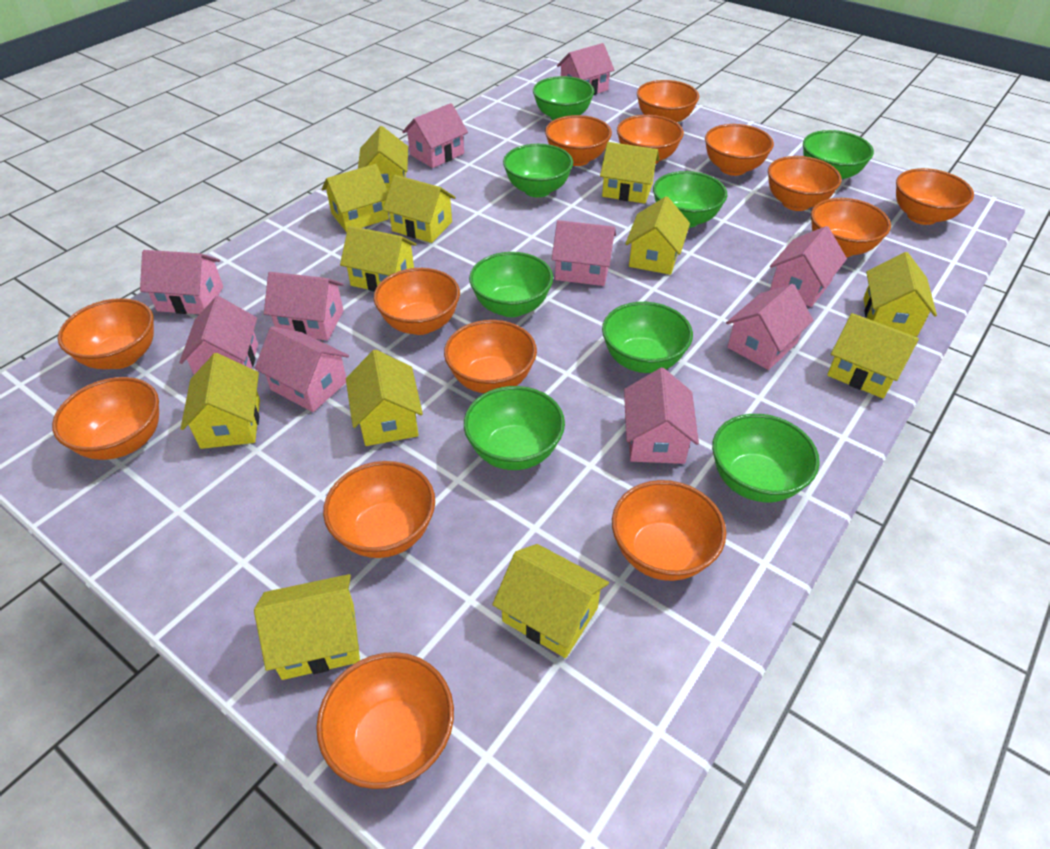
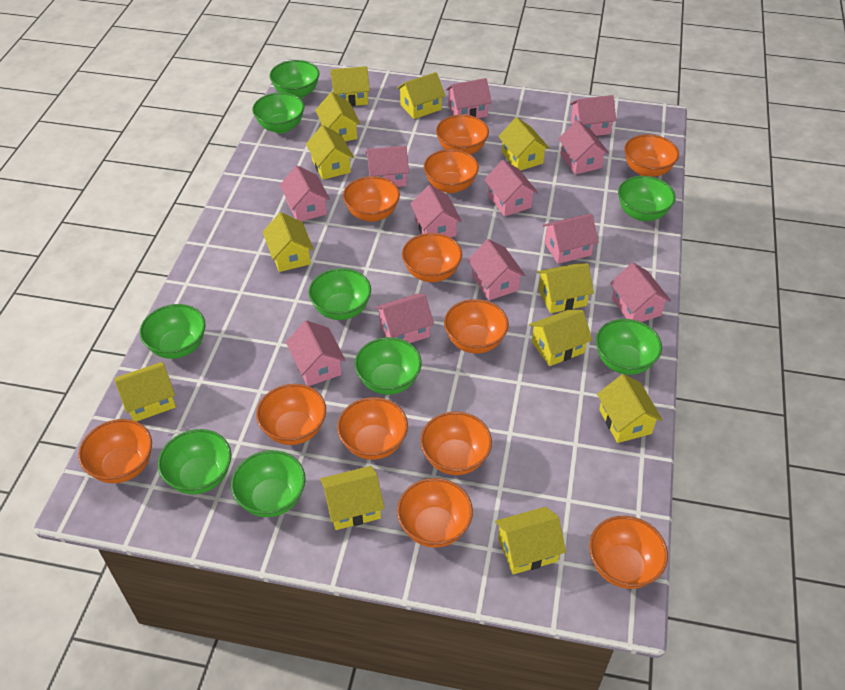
green bowl: [464,386,565,470] [469,252,553,317] [503,144,573,198] [533,76,594,120] [602,302,693,373] [653,171,727,228] [712,414,820,502] [803,130,874,179] = 8 -> [140,304,206,359] [158,429,231,494] [231,450,306,517] [252,92,304,133] [269,60,319,99] [308,268,371,320] [355,337,422,395] [596,319,662,375] [618,176,676,221] = 9
orange bowl: [52,377,159,460] [58,298,154,369] [316,652,454,789] [323,461,435,558] [374,268,460,335] [444,320,537,393] [545,115,612,166] [612,480,726,581] [617,115,684,164] [637,80,699,122] [705,124,774,176] [768,156,842,211] [811,198,891,257] [896,168,974,225] = 14 -> [78,419,152,483] [256,384,326,445] [337,397,408,460] [343,176,400,222] [397,478,473,548] [402,233,462,282] [420,412,492,475] [424,149,479,193] [436,115,489,154] [444,299,509,354] [589,516,668,589] [624,134,679,177] = 12
pink house: [140,250,223,314] [179,296,258,375] [255,326,349,412] [264,272,344,340] [402,103,468,168] [552,220,616,286] [557,43,614,95] [624,368,699,464] [726,284,813,370] [770,226,847,307] = 10 -> [280,165,330,221] [286,320,345,386] [366,146,409,187] [375,294,434,343] [410,185,462,237] [446,78,492,118] [468,239,525,300] [484,160,538,216] [543,214,598,264] [558,120,609,175] [570,95,616,136] [610,262,671,322] = 12

